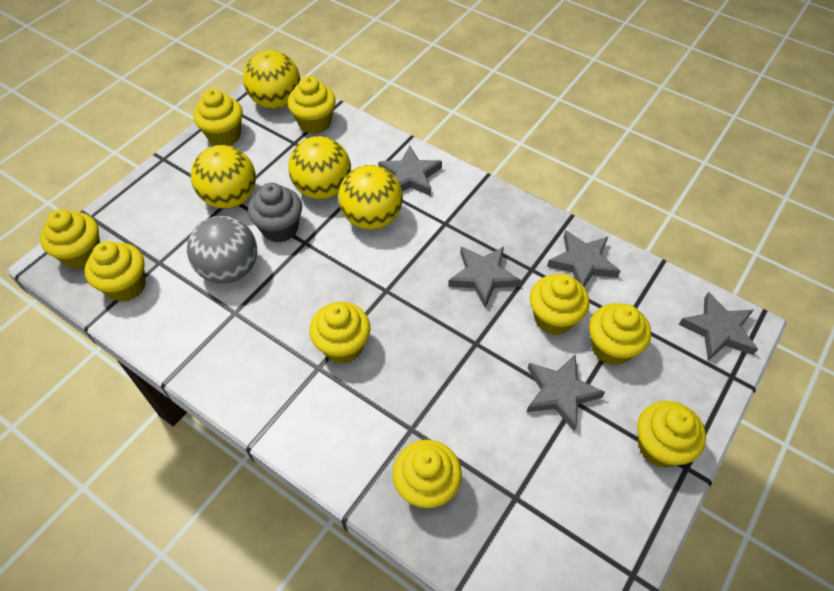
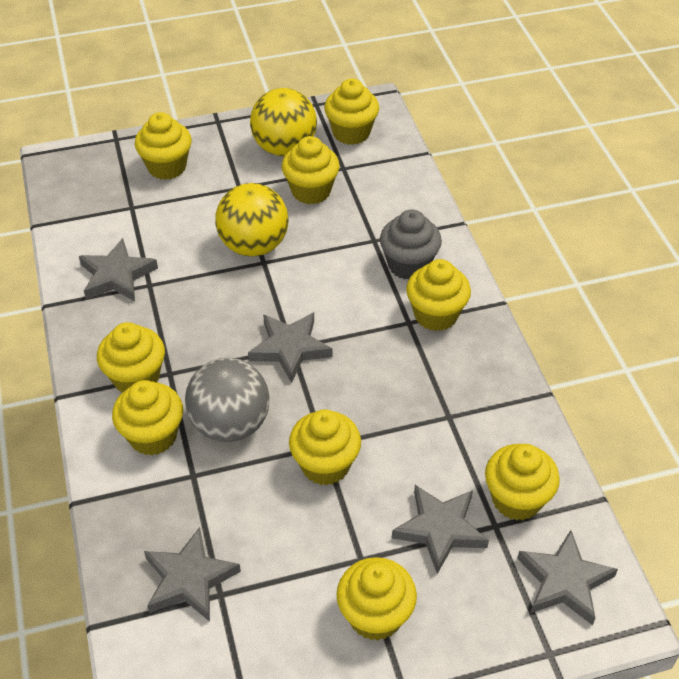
yellow ball: [191,145,256,209] [243,50,300,109] [288,136,351,199] [339,165,403,230] = 4 -> [215,183,289,256] [250,88,317,156] = 2

